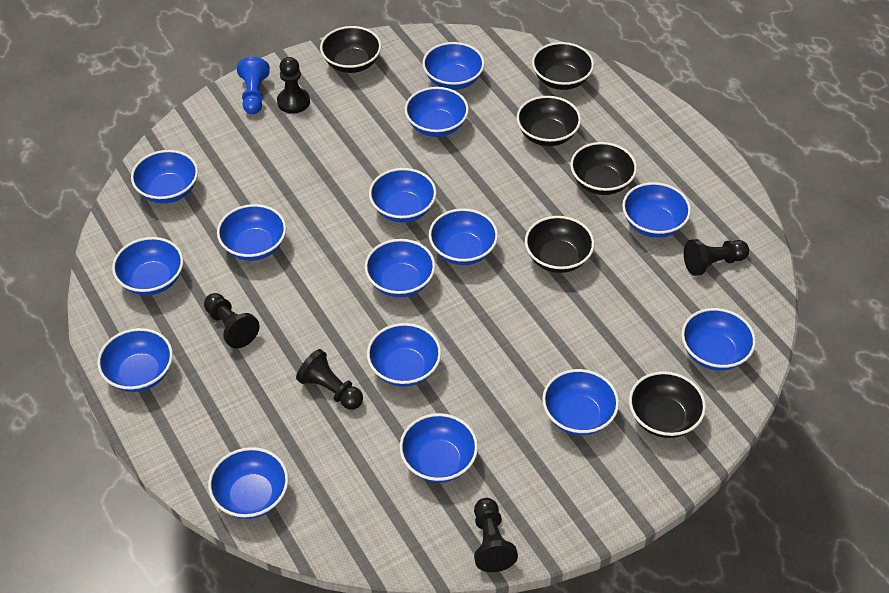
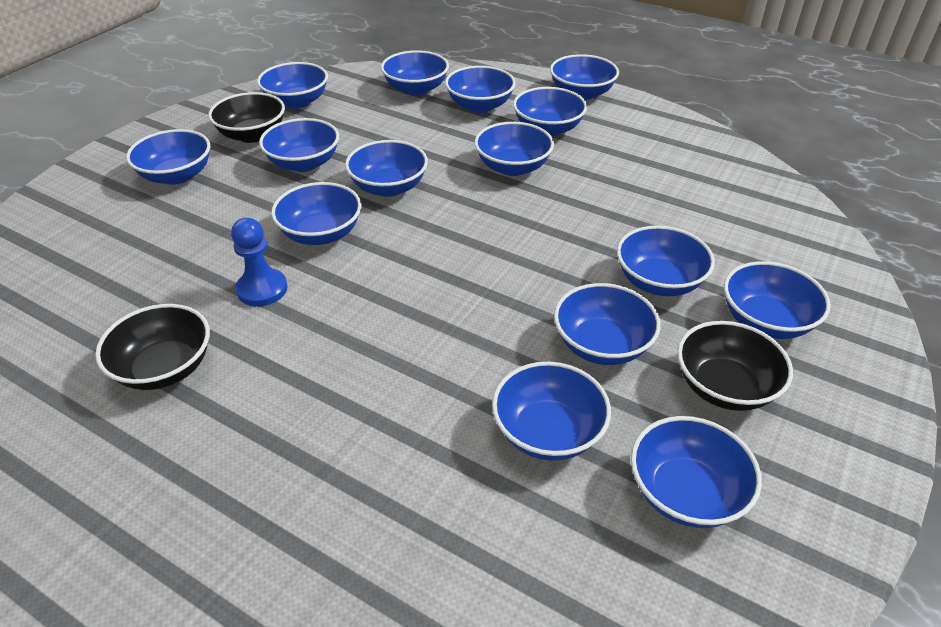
black bowl: [320,26,381,73] [517,96,581,146] [525,216,594,273] [532,42,594,90] [570,142,637,195] [629,371,706,438] = 6 -> [95,304,210,390] [208,92,285,143] [677,321,793,411] = 3
black pawn: [204,293,259,349] [277,57,310,114] [296,349,363,410] [474,498,518,572] [684,239,749,276] = 5 -> none = 0

